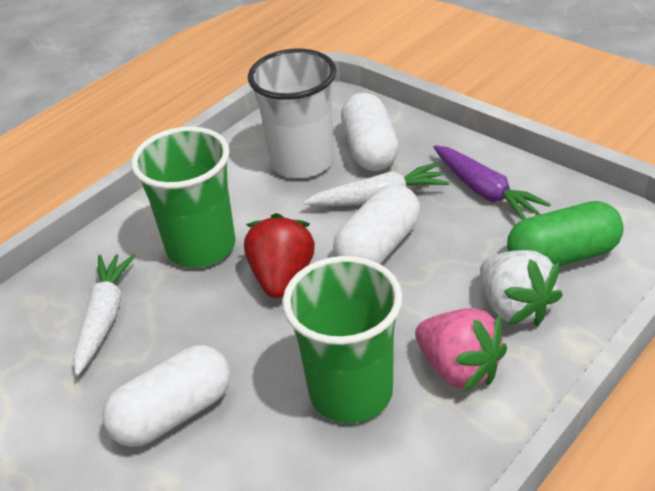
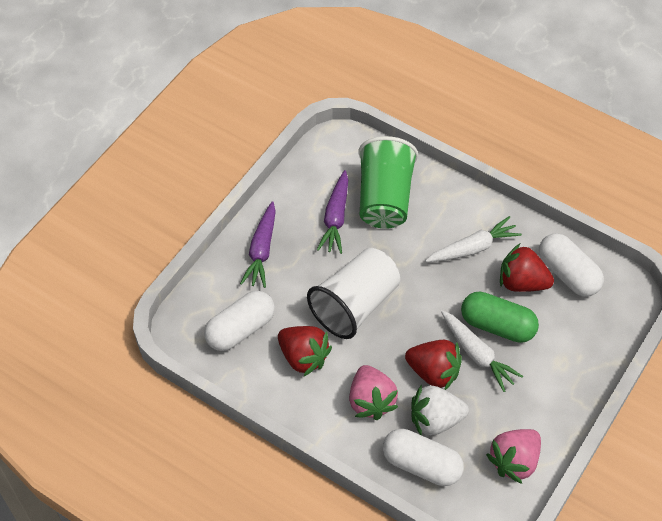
green cup: [131,126,236,268] [282,256,403,423] = 2 -> [358,136,418,229] = 1
pink strawberry: [415,308,507,392] = 1 -> [349,365,398,420] [486,429,541,484] = 2
purple carrot: [433,145,551,220] = 1 -> [240,201,276,288] [317,170,348,254] = 2
red strawberry: [244,213,315,298] = 1 -> [278,326,332,376] [405,340,462,390] [500,244,554,292] = 3

